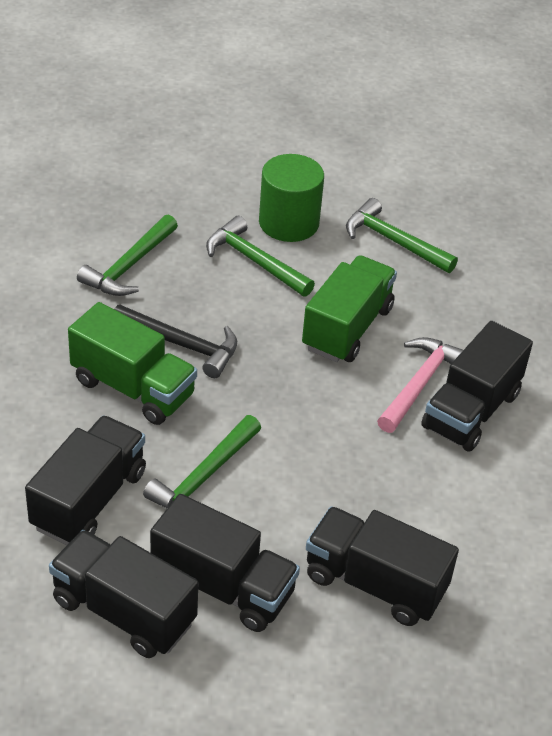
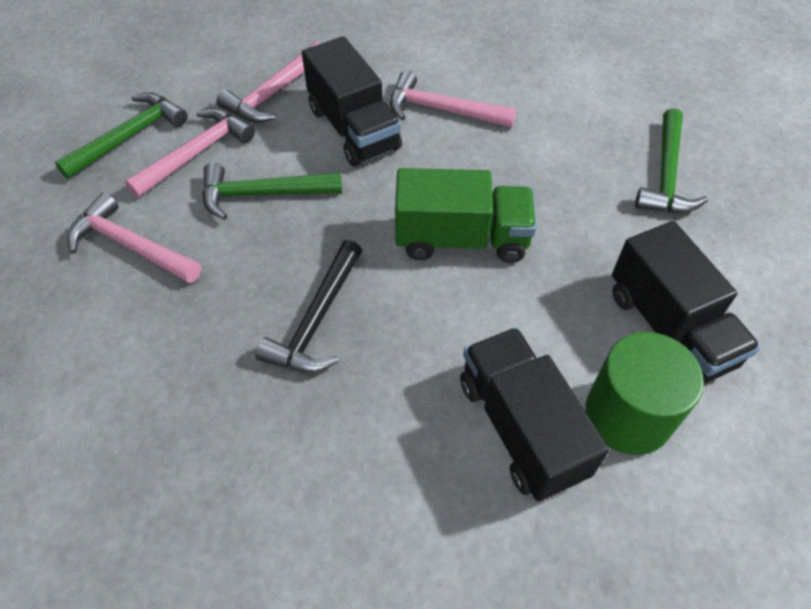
black truck: [25,415,146,545] [49,530,198,658] [150,494,300,632] [306,506,459,626] [421,321,533,452] = 5 -> [302,36,402,167] [460,327,609,501] [612,221,760,384] = 3
green hammer: [77,215,178,296] [143,415,261,509] [206,216,315,297] [346,198,458,273] = 4 -> [55,92,188,179] [202,162,342,220] [635,108,708,213] = 3
green truck: [68,302,197,425] [302,255,397,362] = 2 -> [395,168,537,263] = 1
pink hammer: [377,337,463,433] = 1 -> [67,193,201,283] [125,108,255,198] [216,42,321,123] [390,70,517,128] = 4

